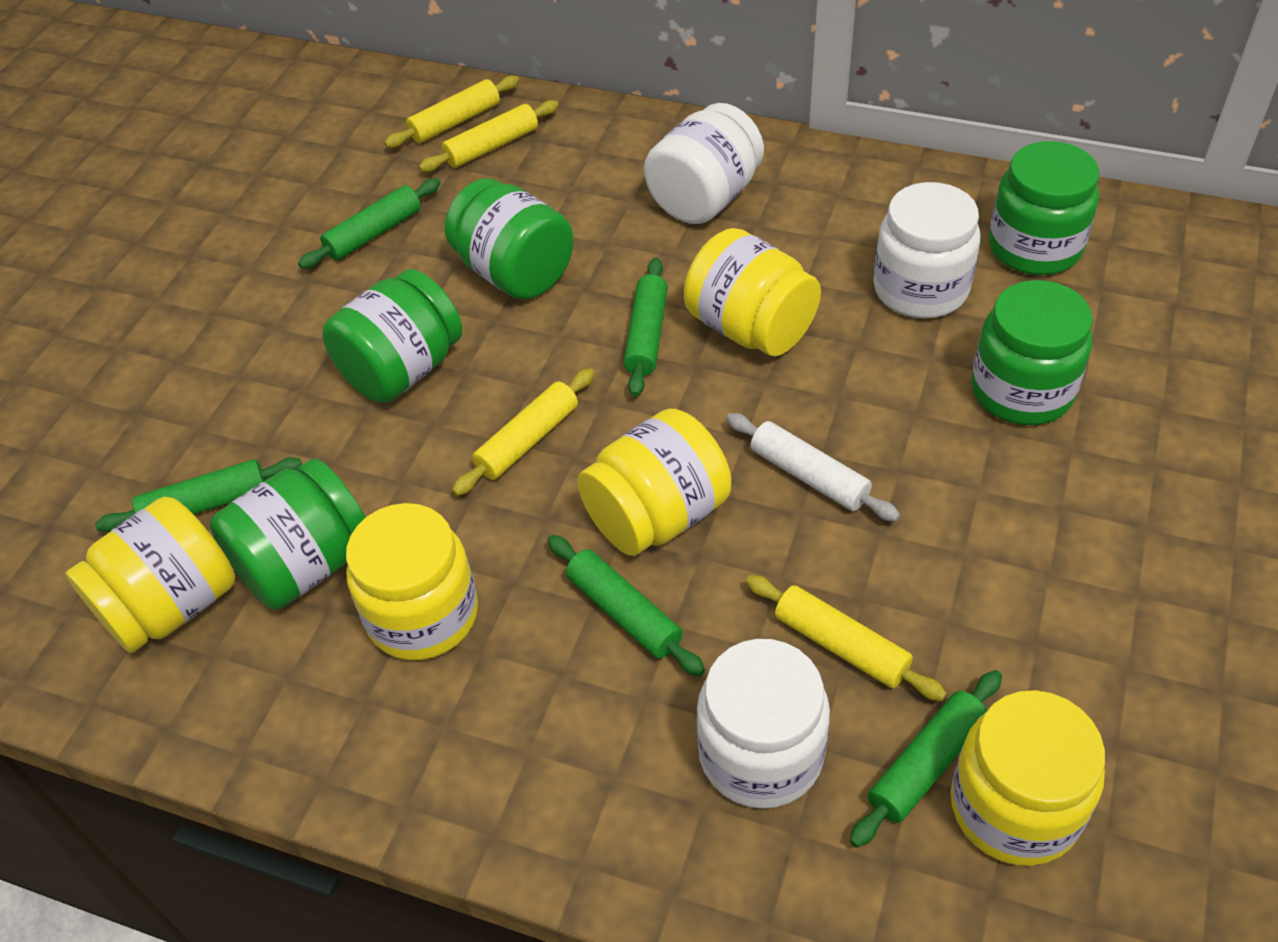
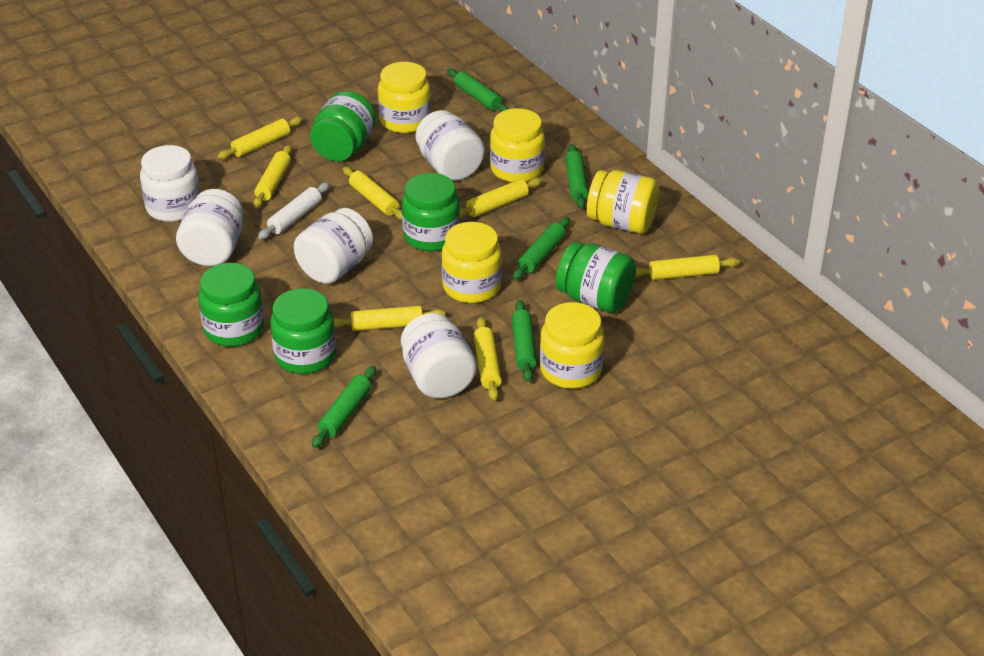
white jar: [644,103,764,224] [696,639,830,809] [873,182,981,319] = 3 -> [140,145,200,222] [176,189,243,266] [294,208,373,284] [401,313,477,399] [416,110,485,181] = 5
yellow rolling pin: [384,75,519,148] [419,100,559,172] [452,368,595,496] [746,575,947,701] = 4 -> [217,117,303,159] [253,145,292,208] [333,306,445,331] [342,167,402,220] [460,178,542,218] [474,317,502,401] [635,255,740,280] = 7

